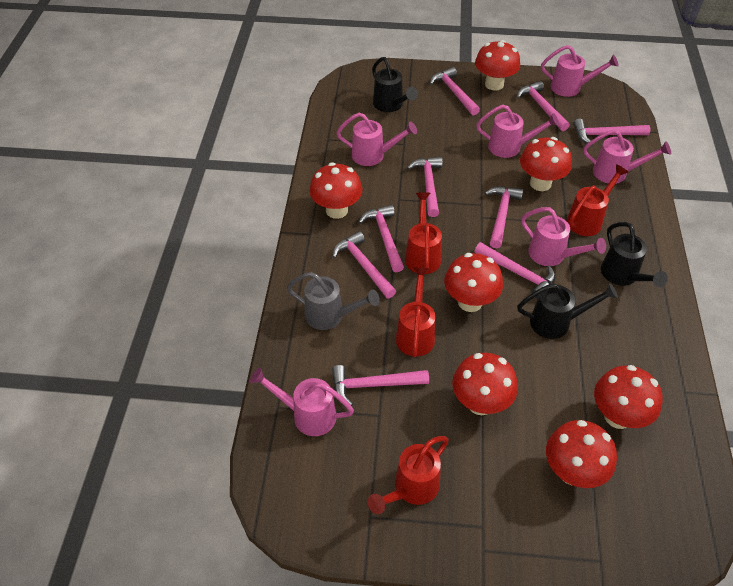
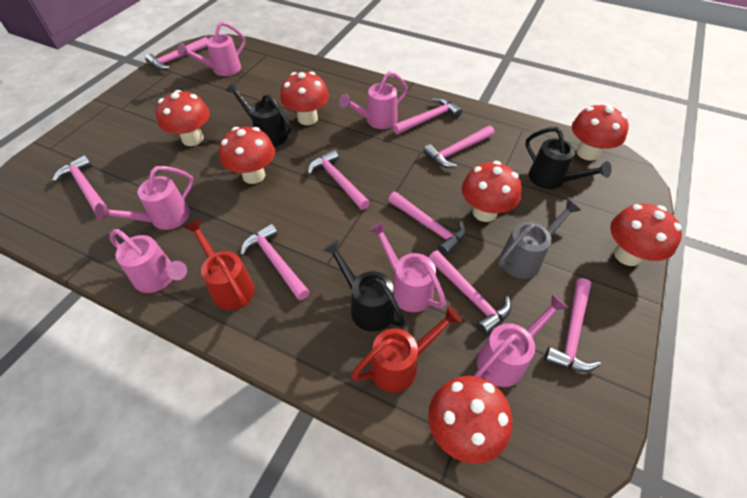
red watering can: [368,436,449,514] [396,267,436,357] [405,192,442,274] [567,164,628,236] = 4 -> [184,219,255,310] [351,306,462,392] = 2

